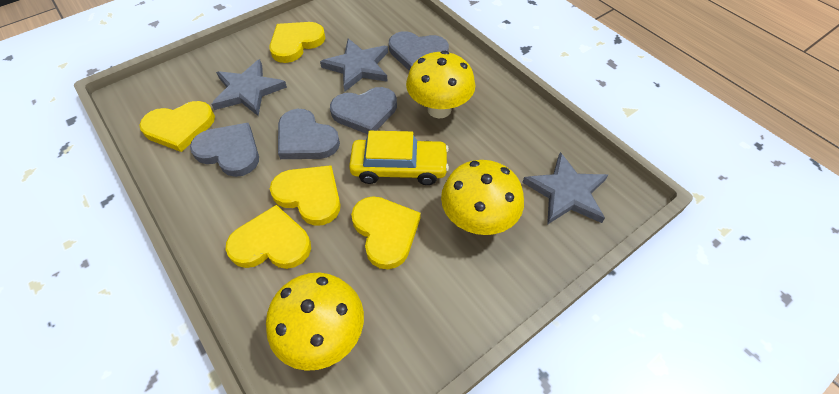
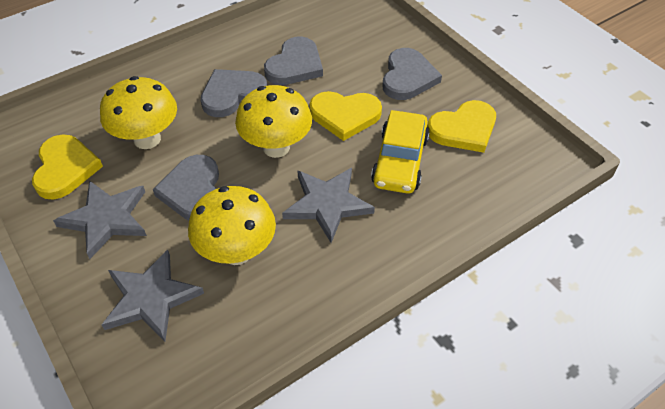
yellow heart: [139,101,215,152] [226,205,311,269] [269,22,325,63] [270,165,341,226] [351,196,421,269] = 5 -> [32,134,103,200] [310,91,382,141] [427,100,496,153] = 3

